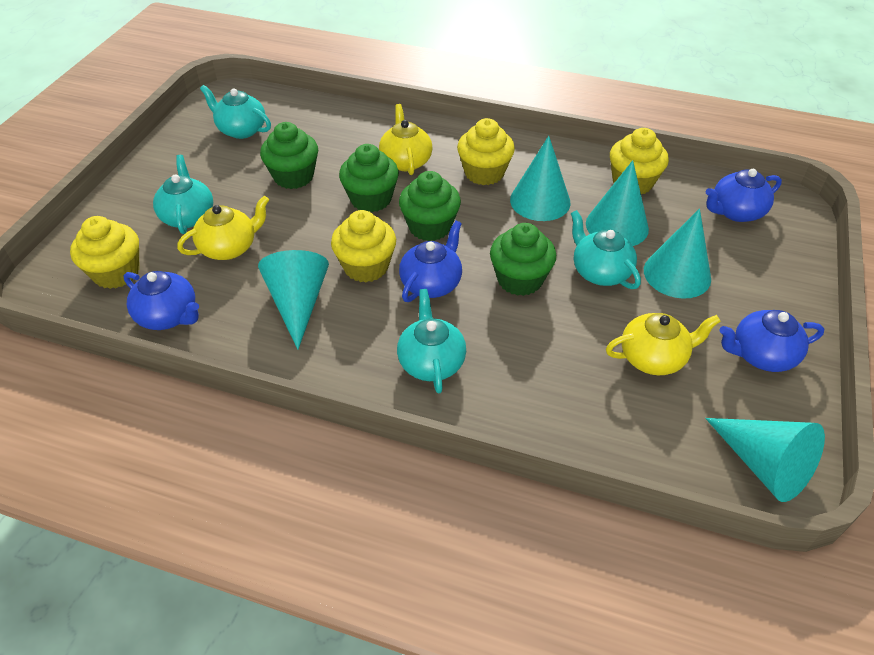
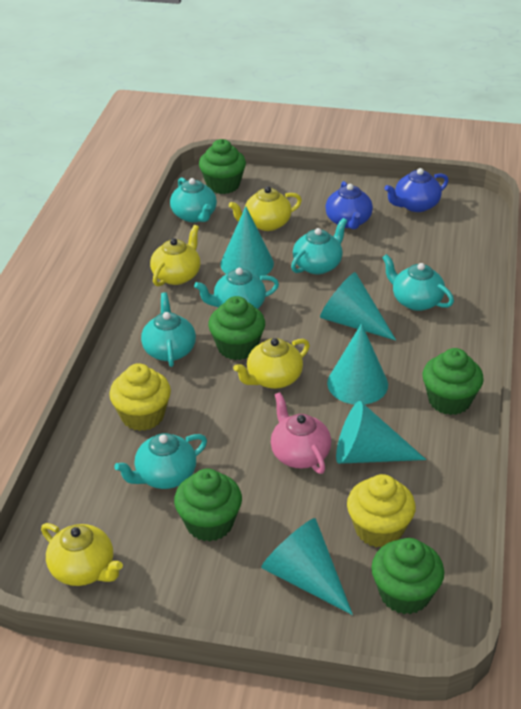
blue teapot: [123,271,199,330] [399,220,462,302] [706,169,782,222] [719,310,824,372] = 4 -> [325,181,373,229] [384,168,449,212] = 2
green cupcake: [260,122,318,189] [339,144,399,212] [399,171,461,241] [490,223,556,296] = 4 -> [174,469,242,541] [199,139,246,194] [208,296,265,360] [371,538,444,614] [422,348,484,415] = 5
pink teapot: none = 0 -> [271,392,331,474] = 1
turquoise teapot: [153,155,213,234] [200,85,271,139] [397,289,466,393] [571,210,641,289] = 4 -> [114,433,207,489] [141,292,196,367] [170,177,217,222] [194,268,279,309] [291,218,347,274] [382,254,454,311] = 6
yellow cupcake: [70,216,139,289] [331,210,396,282] [457,118,515,185] [610,128,669,194] = 4 -> [109,363,171,431] [347,474,416,547] = 2
yellow teapot: [177,196,269,260] [379,104,433,175] [606,313,721,375] = 3 -> [41,523,123,586] [150,225,200,286] [229,186,302,231] [233,338,310,389] = 4

